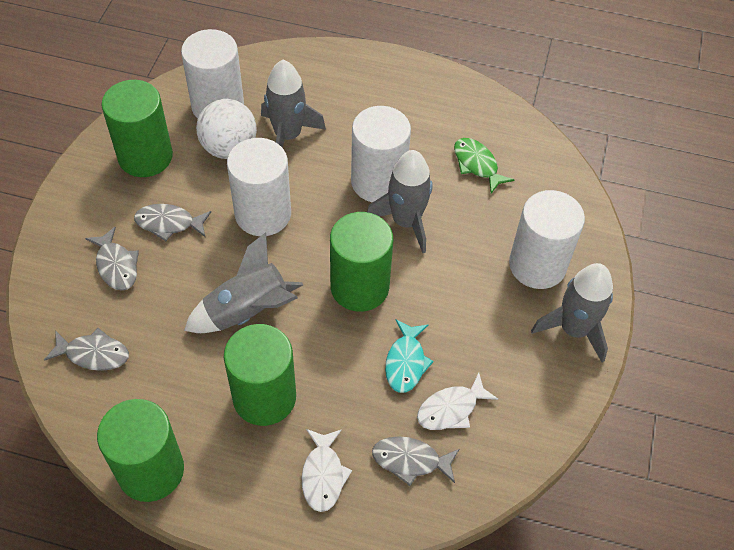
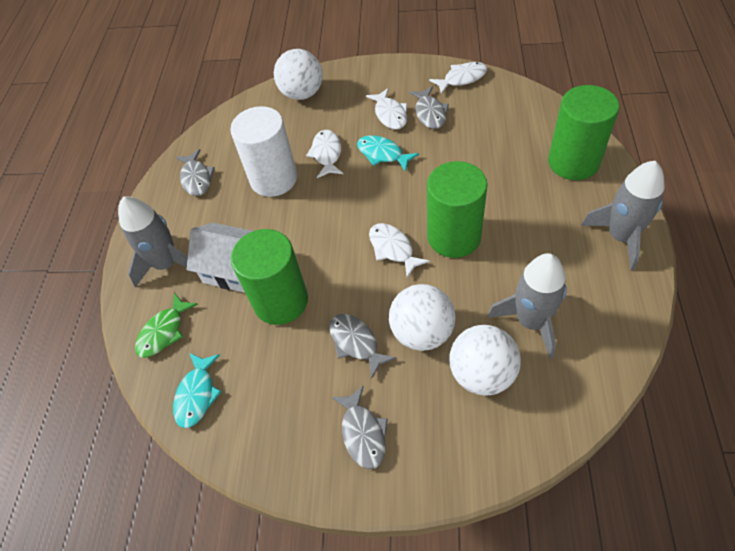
green cylinder: [97,399,184,502] [101,80,173,177] [224,324,296,426] [330,212,393,312] = 4 -> [231,229,308,325] [427,161,488,258] [548,85,619,180] = 3
grey rocket: [184,232,303,333] [261,60,326,148] [367,150,433,253] [531,263,613,363] = 4 -> [118,197,188,287] [488,253,567,359] [581,161,664,270] = 3
turquoise fish: [385,319,434,393] = 1 -> [173,353,222,428] [357,135,419,172] = 2
white ball: [196,99,257,159] = 1 -> [274,49,323,100] [389,284,456,351] [449,325,521,396] = 3
white cylinder: [181,29,244,119] [227,138,291,236] [351,106,411,203] [509,190,585,289] = 4 -> [230,106,297,197] = 1
white fish: [302,429,352,512] [417,373,498,430] = 2 -> [306,130,343,178] [366,88,407,130] [369,223,430,278] [429,62,487,94] = 4
white house: none = 0 -> [187,223,253,293] = 1

